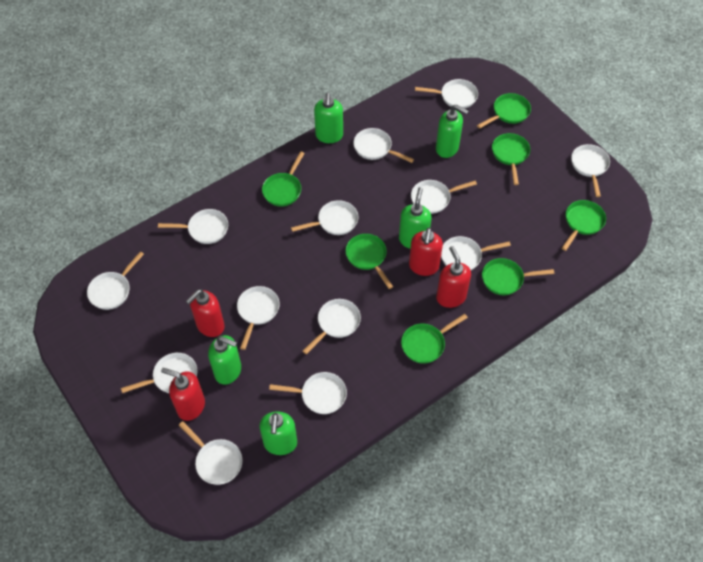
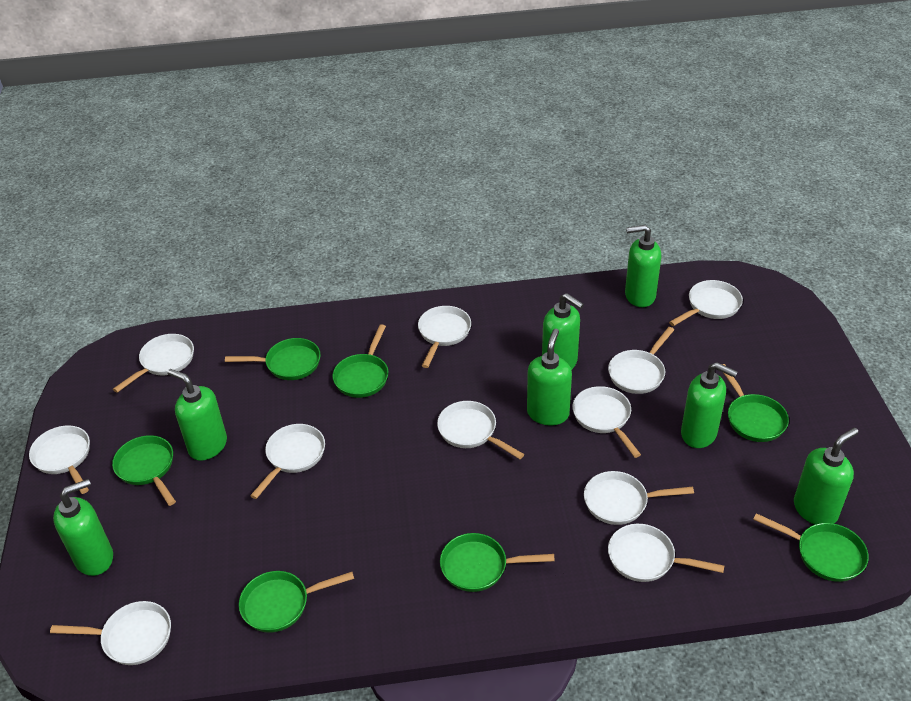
green soap dispenser: [208,335,241,385] [259,412,297,455] [314,93,343,143] [399,187,432,249] [436,105,468,158] = 5 -> [53,479,113,576] [167,369,227,461] [527,329,572,425] [542,293,584,370] [625,225,661,307] [681,362,738,448] [794,428,858,524] = 7
red soap dispenser: [161,368,205,421] [186,289,225,337] [409,228,443,276] [436,246,471,308] = 4 -> none = 0
white pan: [87,251,144,310] [121,353,197,393] [158,209,228,244] [179,421,242,485] [237,286,280,350] [269,372,347,414] [291,200,358,235] [303,299,361,354] [353,128,414,163] [411,180,477,214] [415,79,478,109] [441,236,511,270] [571,144,610,197] = 13 -> [29,425,90,494] [50,601,171,665] [113,334,194,393] [250,424,325,499] [418,306,471,368] [437,401,524,459] [572,386,641,458] [584,471,694,525] [608,327,674,394] [608,524,724,582] [669,280,743,326] = 11

